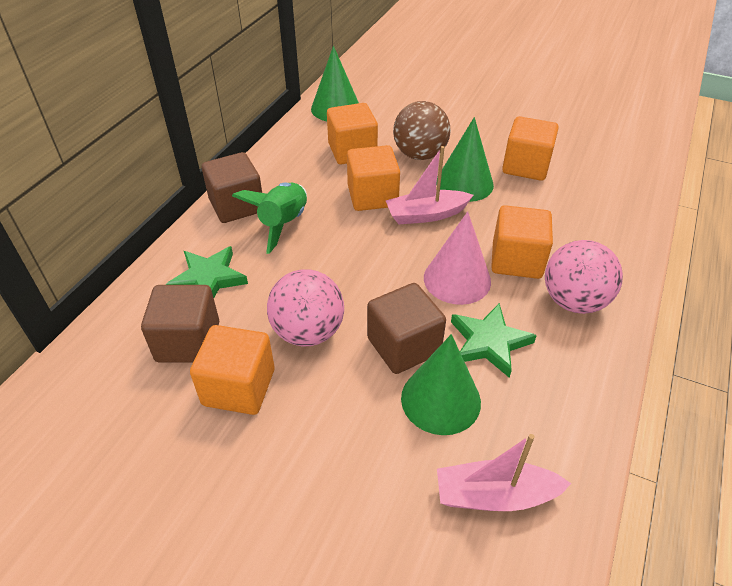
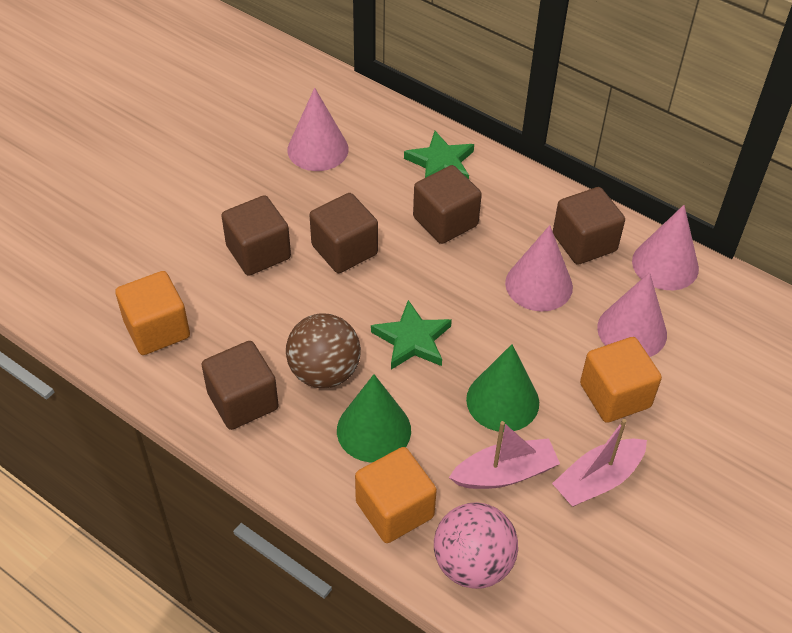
brown cube: [141,285,219,363] [202,152,262,223] [367,283,446,374] = 3 -> [201,341,279,430] [221,195,291,276] [310,193,378,273] [413,165,482,244] [553,187,625,265] = 5
green cone: [311,46,359,121] [401,334,481,435] [436,117,494,202] = 3 -> [337,374,411,462] [466,344,539,432] = 2
green rocket: [232,183,307,254] = 1 -> none = 0
orange cube: [190,325,275,415] [327,103,378,164] [347,145,400,211] [491,205,553,279] [502,116,559,181] = 5 -> [115,271,190,355] [355,447,437,543] [580,337,662,423] = 3
pink ball: [267,269,344,346] [545,240,623,314] = 2 -> [434,502,518,589] = 1
pink cone: [424,211,491,305] = 1 -> [287,88,349,171] [505,225,573,312] [597,272,667,357] [632,205,699,290] = 4

